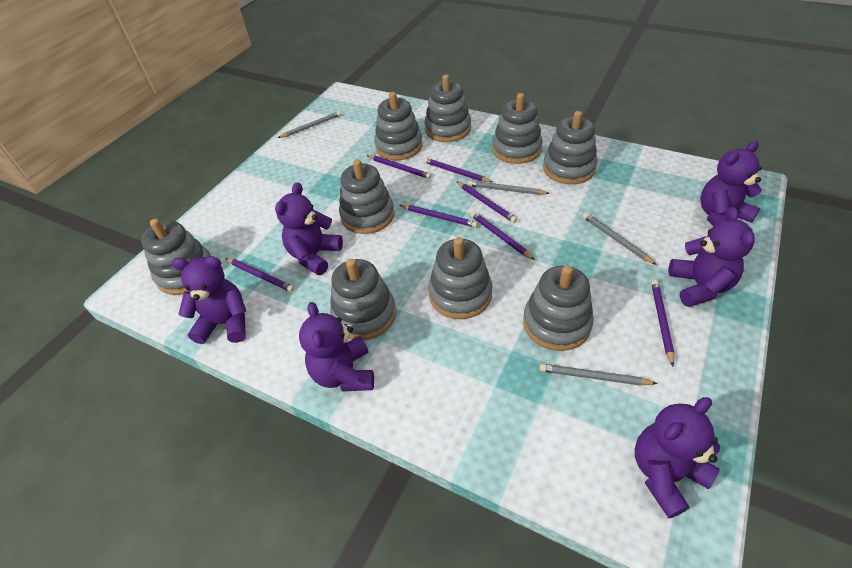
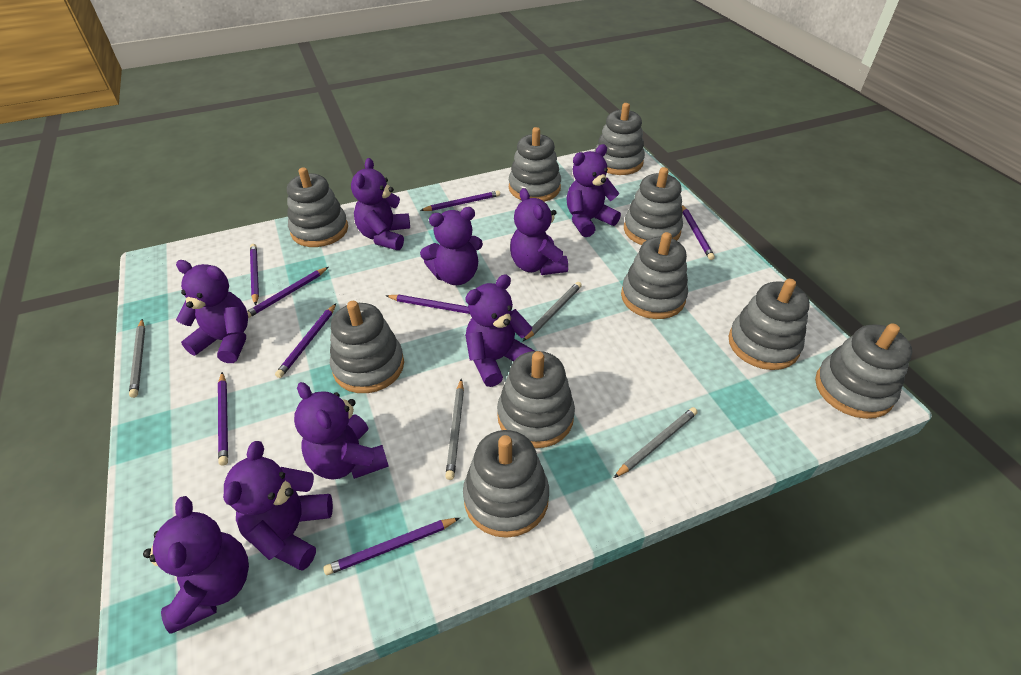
grey stacking toy: [141,219,211,295] [330,259,396,340] [339,159,395,234] [374,92,423,160] [424,74,471,142] [428,237,492,319] [492,93,543,164] [523,266,594,351] [543,111,598,184] = 9 -> [287,167,348,247] [330,301,404,393] [463,430,549,538] [497,351,575,448] [509,127,561,202] [595,103,645,175] [621,232,688,319] [624,167,683,245] [729,279,810,370] [815,323,913,419] = 10
purple pencil: [225,258,294,292] [367,155,431,179] [400,205,478,228] [424,158,492,182] [456,181,517,223] [470,211,535,260] [651,280,674,367] = 7 -> [218,372,228,466] [247,267,328,318] [250,244,259,306] [275,304,336,378] [323,518,460,575] [386,295,470,314] [420,190,500,211] [682,205,715,260] = 8
purple teddy bear: [172,256,246,344] [275,182,343,275] [299,302,374,392] [635,397,720,519] [668,207,755,307] [700,141,762,226] = 6 -> [143,496,249,634] [176,260,248,363] [223,441,333,571] [294,382,389,480] [351,158,410,250] [420,207,483,285] [465,275,535,387] [510,188,568,275] [566,144,621,237] = 9

